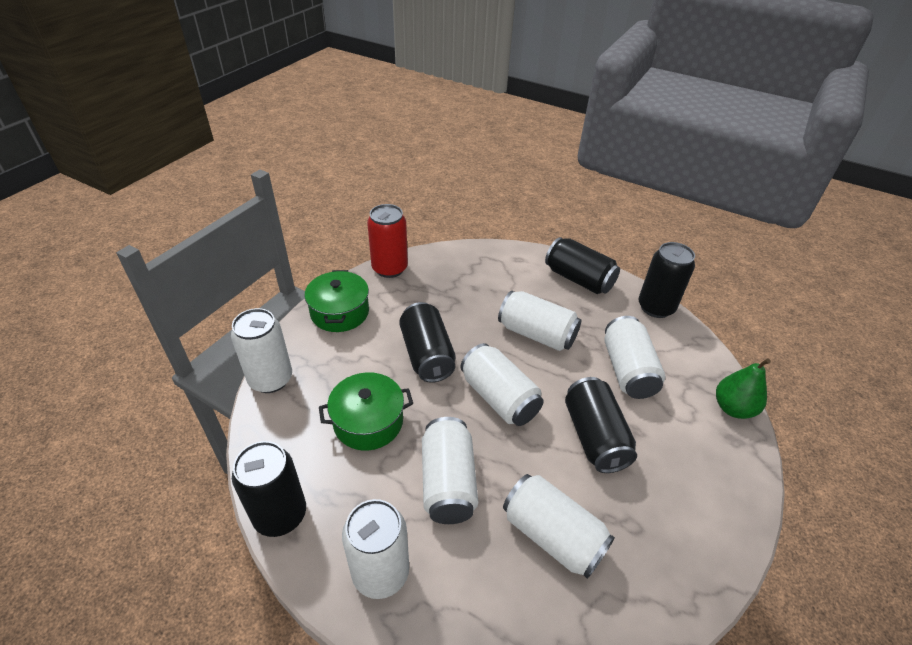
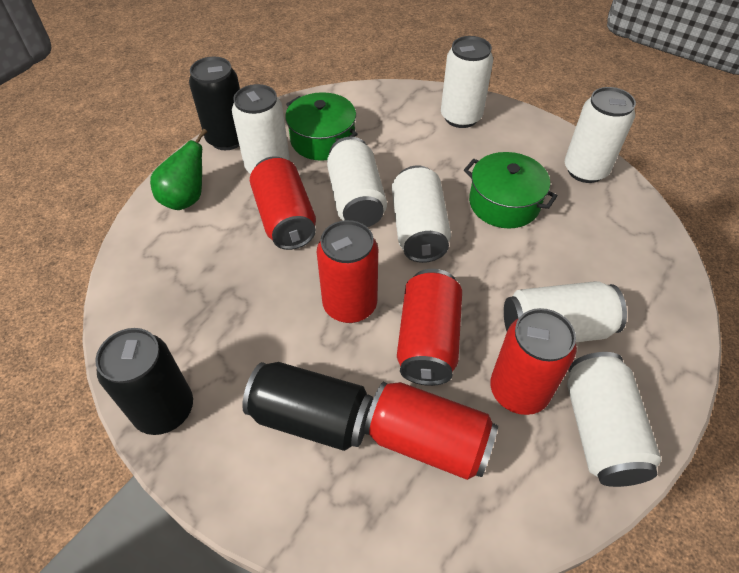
black can: [232,441,306,537] [399,302,456,383] [545,237,620,294] [565,377,637,473] [639,242,695,318] = 5 -> [95,328,193,435] [189,56,240,150] [242,362,373,451] = 3
red can: [367,204,408,278] = 1 -> [250,156,316,250] [317,220,378,323] [364,382,498,480] [397,269,462,386] [490,308,577,415] = 5

